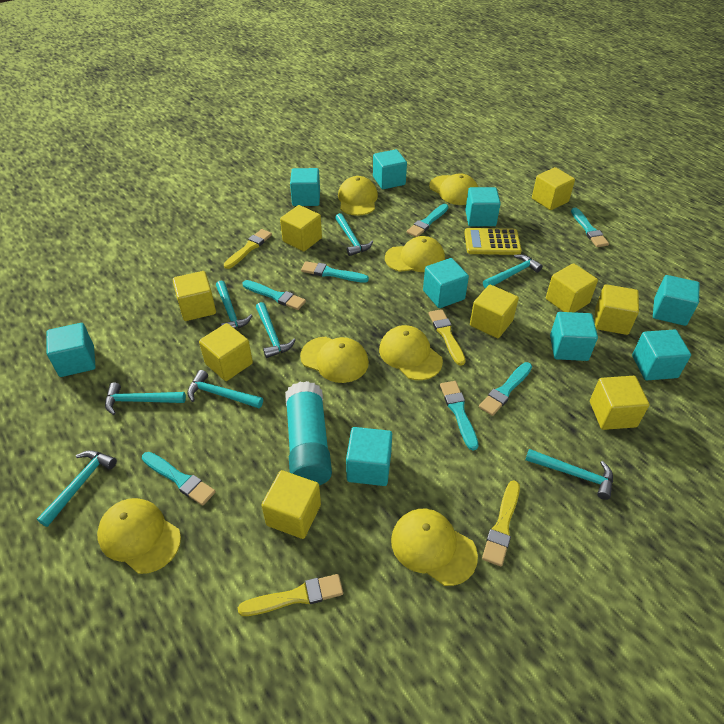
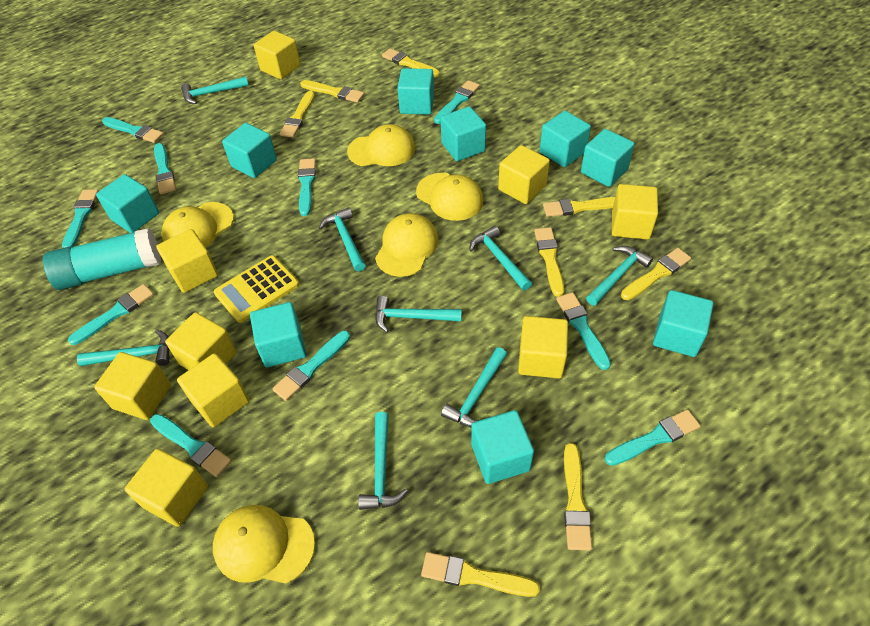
turquoise brush: [142,452,216,506] [242,280,306,310] [301,261,369,283] [407,204,448,237] [440,381,479,451] [479,362,532,416] [571,208,609,247] = 7 -> [62,189,99,248] [68,284,154,345] [102,117,164,143] [150,414,231,477] [154,143,176,194] [272,331,350,401] [298,158,316,216] [434,80,480,124] [556,292,611,370] [605,409,700,466] = 10
yellow brush: [224,229,272,269] [238,574,343,616] [428,309,466,366] [482,480,520,566] = 4 -> [280,91,315,138] [300,80,364,103] [382,48,440,77] [421,552,540,597] [534,227,564,297] [543,197,615,217] [564,443,592,550] [621,248,691,300] = 8
yellow cap: [97,498,181,574] [300,337,369,383] [338,176,378,216] [379,325,443,380] [385,236,445,272] [391,509,478,586] [429,173,478,205] = 7 -> [161,202,234,247] [213,505,315,584] [347,124,415,166] [375,213,438,277] [416,173,483,221] = 5

